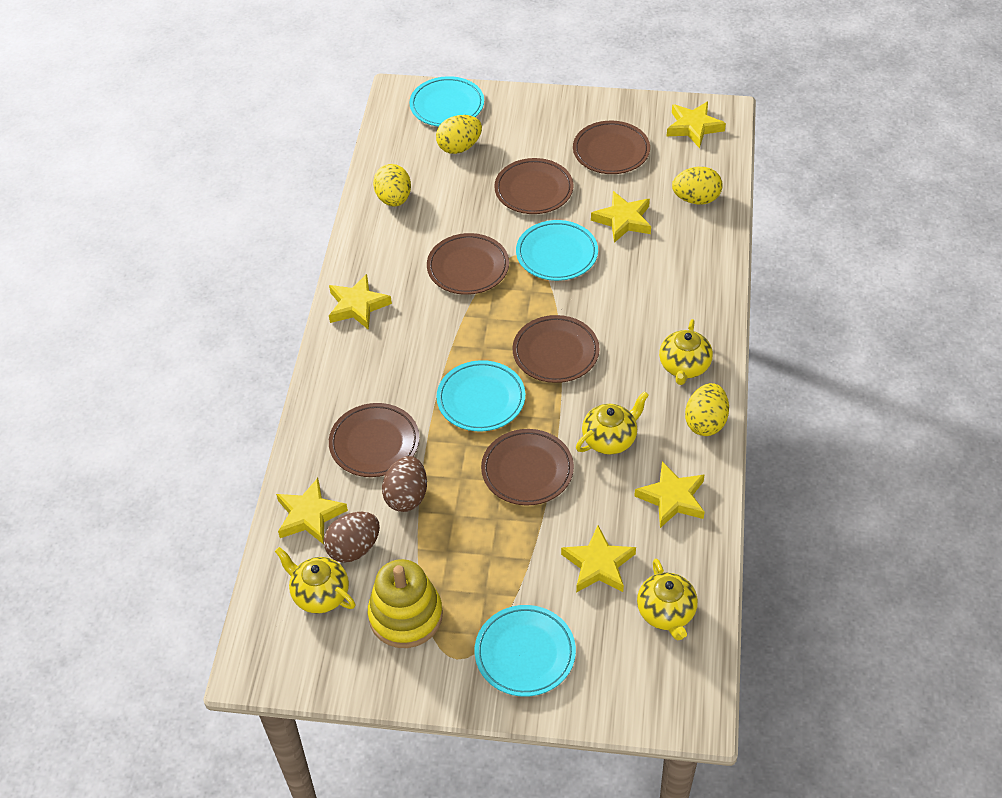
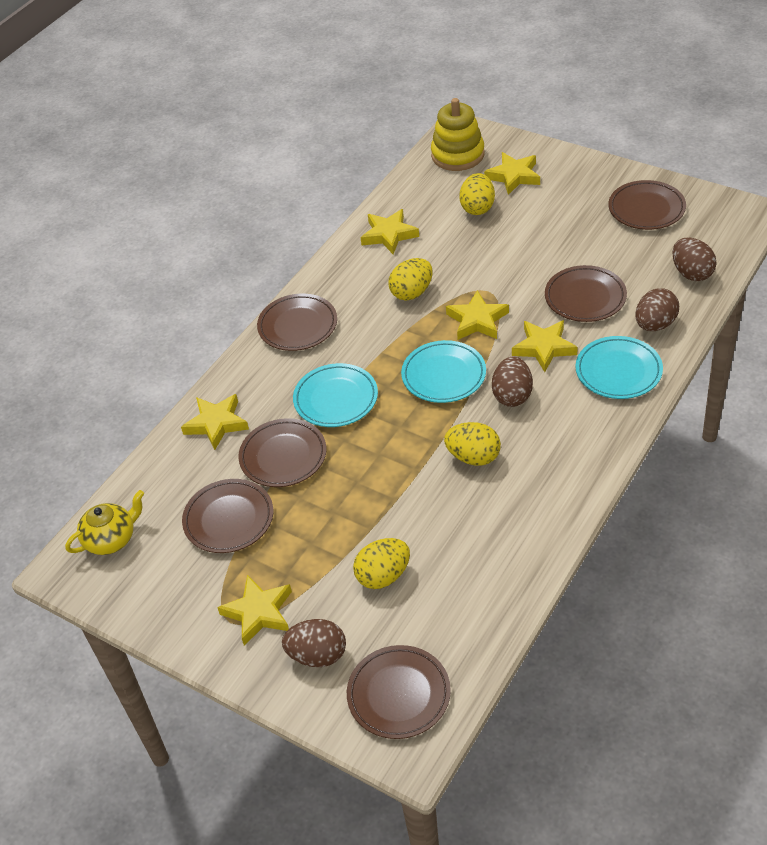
brown egg: [323,512,380,563] [382,456,427,512] = 2 -> [282,619,346,667] [492,357,533,407] [636,288,679,331] [672,237,717,281] = 4
turquoise plate: [409,76,484,127] [436,360,525,431] [475,605,576,697] [516,220,598,281] = 4 -> [293,363,378,427] [401,340,486,403] [575,336,663,399] = 3
yellow teapot: [275,547,355,613] [576,391,649,455] [637,559,698,640] [659,319,713,385] = 4 -> [65,490,144,555] = 1

